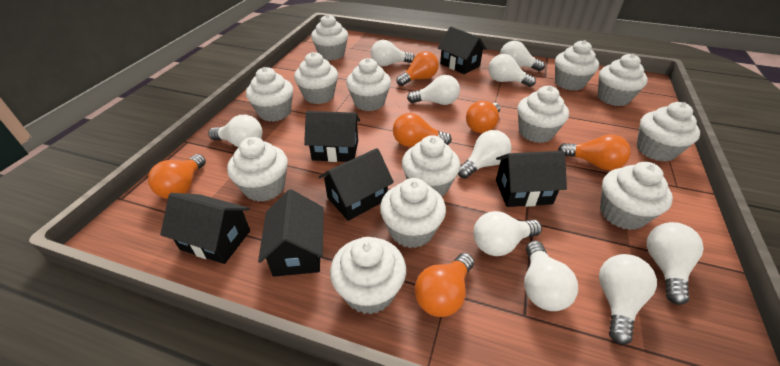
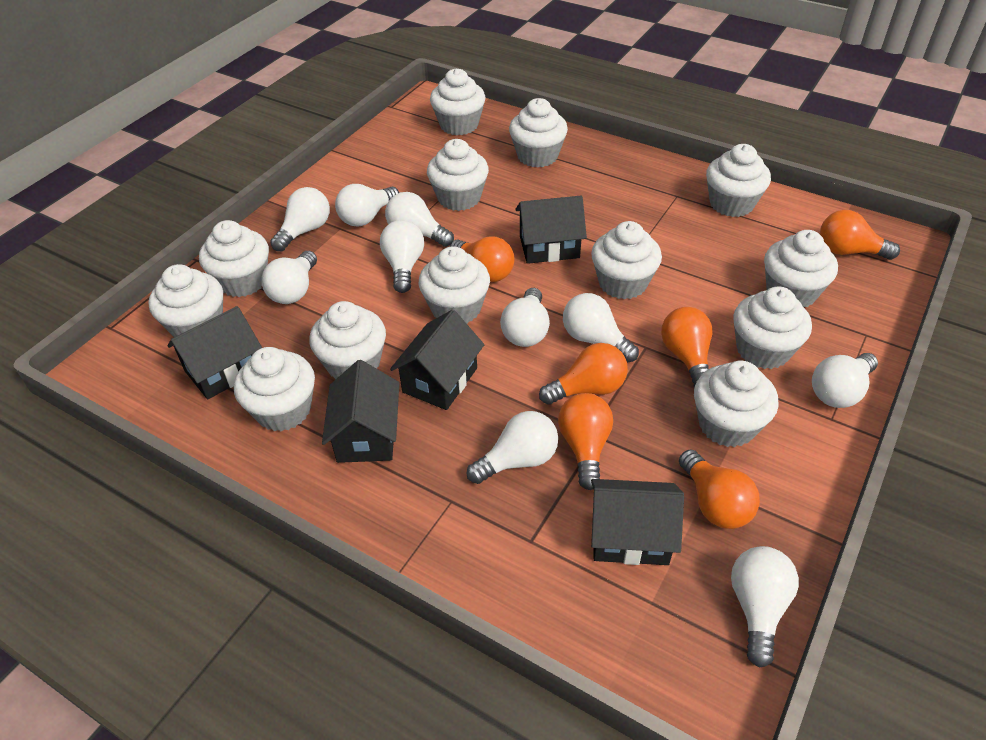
black house: [160,193,250,264] [258,189,324,277] [304,111,360,162] [319,148,394,221] [438,27,487,74] [496,151,567,207] = 6 -> [167,306,262,399] [322,360,399,463] [390,310,484,410] [515,196,587,264] [591,479,684,565] = 5

